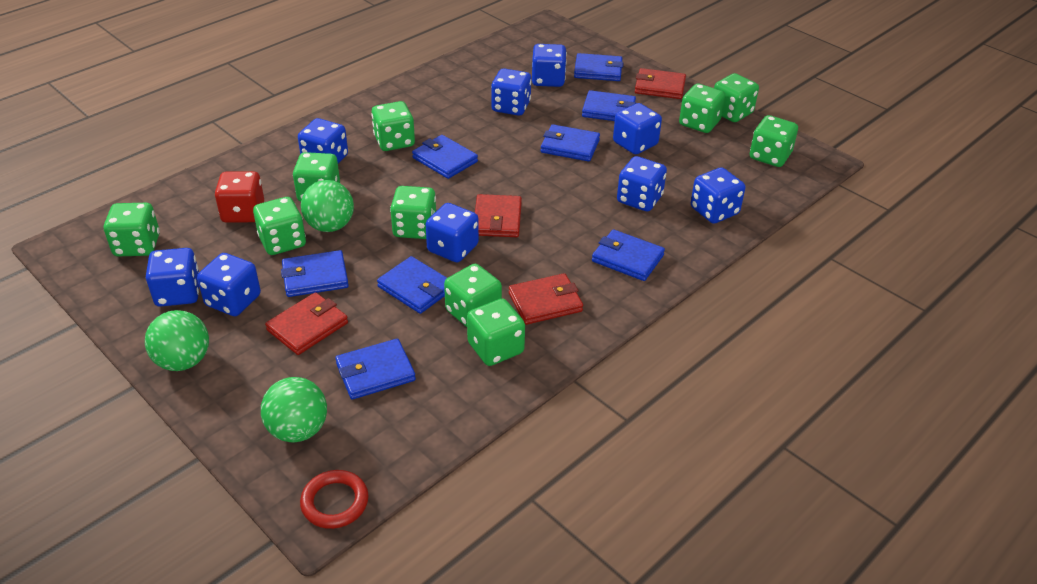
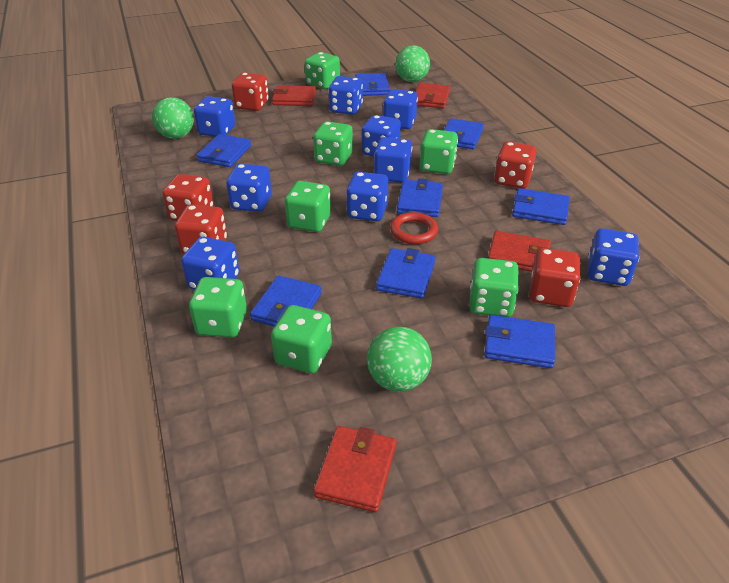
green dice: [104,203,160,256] [253,197,306,255] [293,152,340,201] [372,101,415,151] [390,186,436,239] [444,264,502,327] [467,299,525,366] [679,84,725,133] [714,73,759,122] [750,115,798,167] = 10 -> [189,277,247,338] [271,305,332,373] [285,181,331,232] [305,52,340,89] [313,121,353,166] [420,129,458,174] [469,258,519,317] = 7
red dice: [215,171,264,223] = 1 -> [163,174,214,221] [175,204,227,254] [232,72,269,111] [494,141,537,189] [529,248,581,307] = 5

